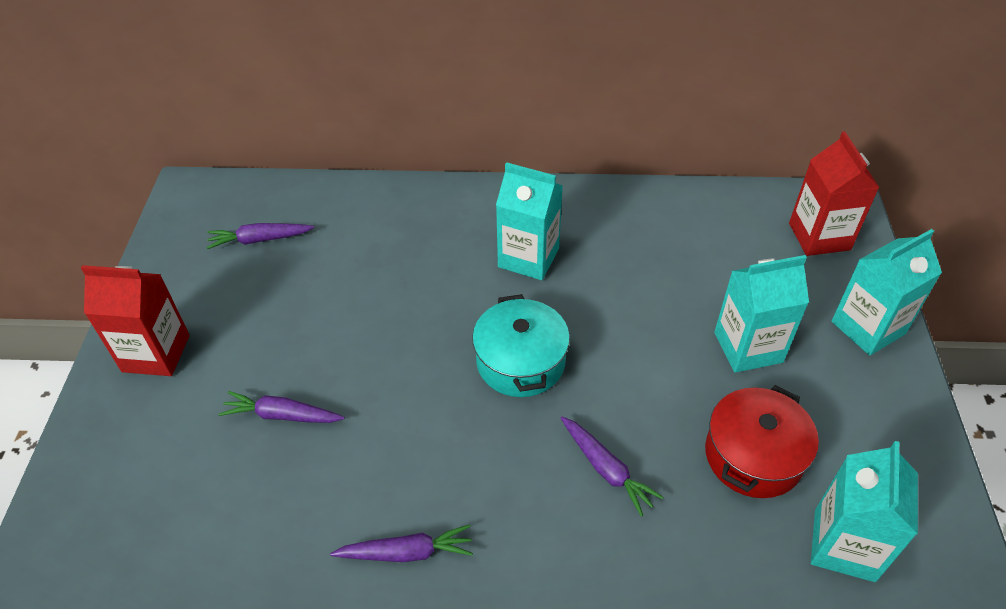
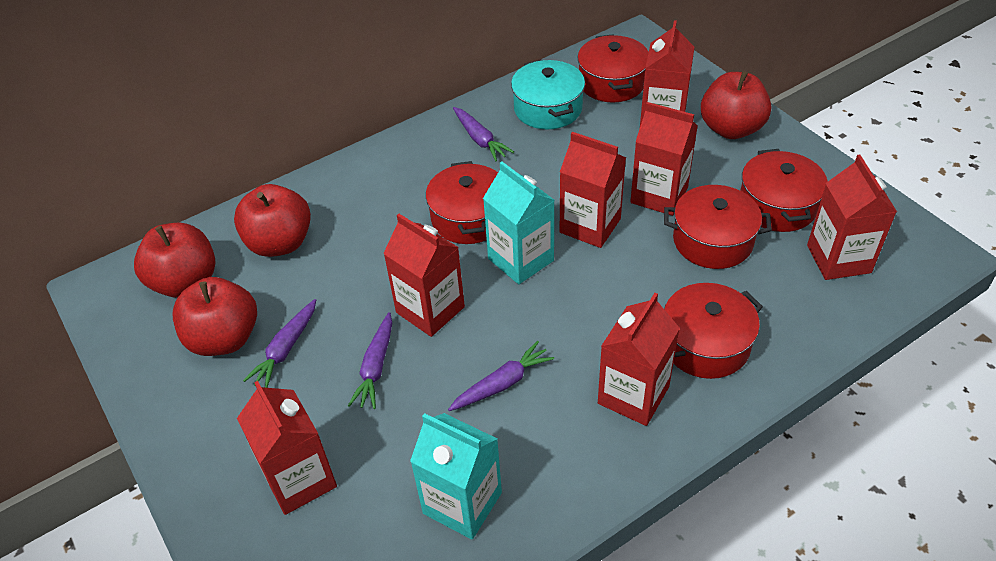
red apple: none = 0 -> [134,222,215,297] [172,277,257,356] [234,184,311,257] [701,71,771,139] = 4
red carton: [81,265,190,376] [789,131,880,256] = 2 -> [237,381,337,515] [383,214,465,337] [560,132,626,248] [598,293,680,426] [630,102,698,216] [640,20,694,126] [807,155,897,280] = 7
red pot: [705,385,819,498] = 1 -> [426,161,498,244] [577,34,649,103] [664,185,772,269] [664,283,763,379] [740,149,827,232] = 5
turquoise carton: [496,162,563,280] [714,255,809,373] [811,441,918,582] [832,229,942,356] = 4 -> [410,413,502,539] [483,162,554,284] = 2

